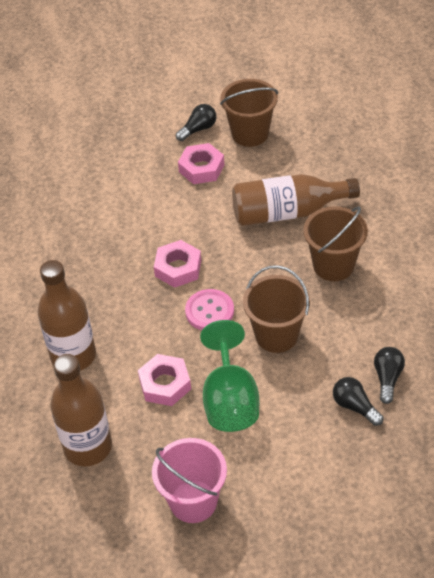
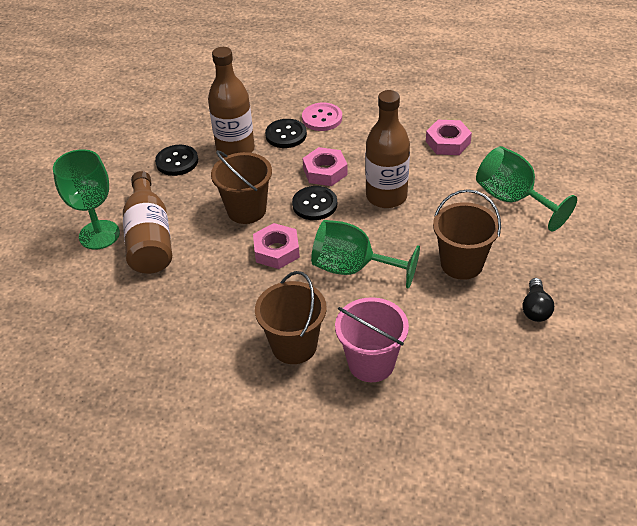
black button: none = 0 -> [155,145,198,176] [265,119,307,148] [292,186,337,220] = 3
black light bulb: [176,104,216,141] [333,377,384,426] [374,347,405,404] = 3 -> [522,278,554,322] = 1
green goblet: [200,320,259,432] = 1 -> [53,149,120,250] [311,220,420,289] [476,146,577,231] = 3

